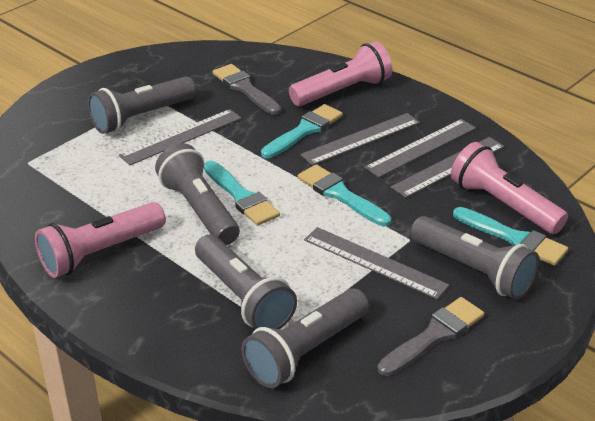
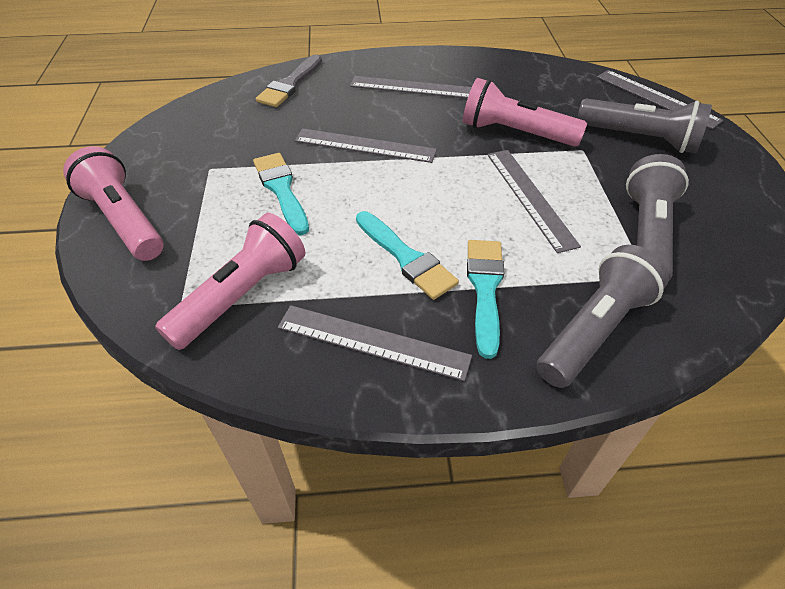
grey brush: [213,64,281,115] [378,297,484,376] = 2 -> [256,55,322,107] = 1
grey flashlight: [88,76,196,134] [155,143,240,245] [195,235,297,330] [241,289,369,388] [410,216,540,300] = 5 -> [536,245,669,388] [577,98,712,153] [626,154,689,280] = 3
turquoise brush: [204,161,280,226] [261,104,343,158] [298,164,391,226] [453,207,568,266] = 4 -> [253,153,309,235] [356,211,459,300] [467,240,504,359] = 3

